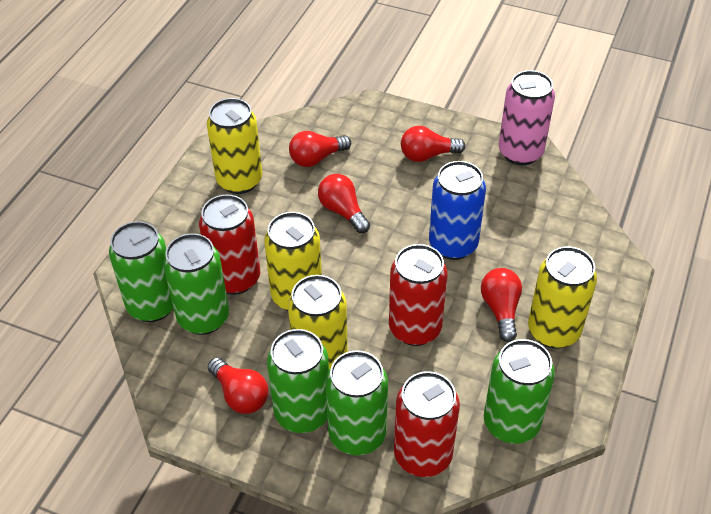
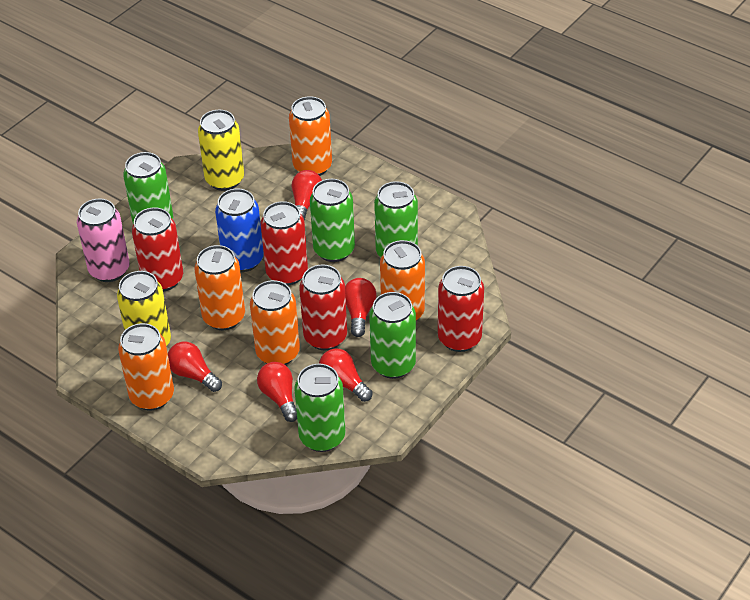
orange can: none = 0 -> [118,323,174,410] [194,245,245,330] [250,280,300,365] [289,96,332,176] [380,240,425,321] = 5
red can: [199,194,260,295] [389,244,448,346] [394,371,460,477] = 3 -> [132,207,183,291] [261,201,308,285] [299,265,347,350] [438,266,484,352] = 4
yellow can: [207,98,262,194] [264,212,322,311] [288,275,348,370] [528,246,597,348] = 4 -> [117,271,171,347] [198,110,244,191] = 2

